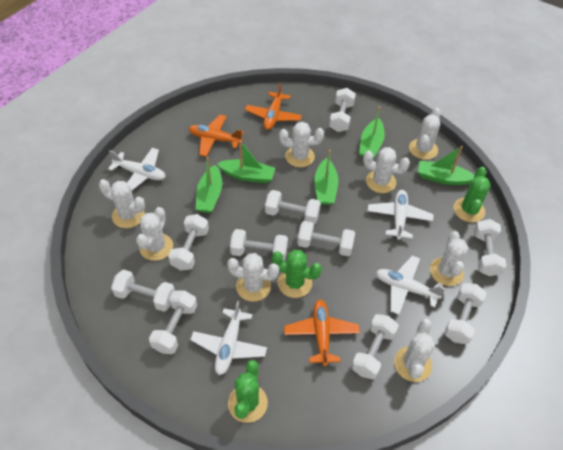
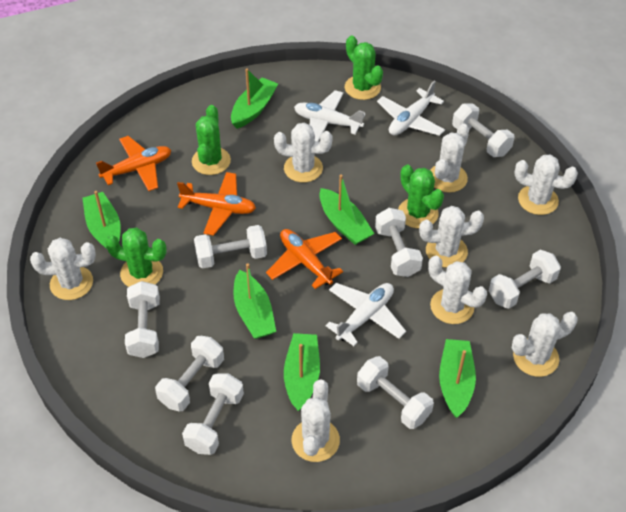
green boat: [196,157,222,213] [217,141,276,183] [314,150,339,205] [359,106,385,158] [418,146,475,185] = 5 -> [82,191,121,250] [231,68,278,129] [233,263,276,339] [284,333,320,411] [319,174,374,245] [439,339,476,418] = 6
green cactus: [228,360,268,423] [272,250,322,298] [454,167,491,222] = 3 -> [105,227,167,287] [192,105,231,175] [345,36,383,100] [398,165,444,229] = 4
white dumbbell: [111,270,175,312] [149,291,197,354] [168,214,209,270] [230,229,288,261] [265,190,321,224] [297,221,355,256] [329,88,356,132] [351,314,399,379] [444,283,487,344] [474,219,506,276] = 10 -> [125,281,160,358] [155,336,224,412] [182,373,244,455] [194,225,267,269] [357,356,434,429] [375,208,423,277] [452,103,515,157] [489,250,561,309] = 8
white plane: [108,148,166,191] [190,301,267,375] [368,190,433,240] [376,256,446,315] = 4 -> [294,90,366,142] [326,283,406,346] [377,81,445,136] = 3

